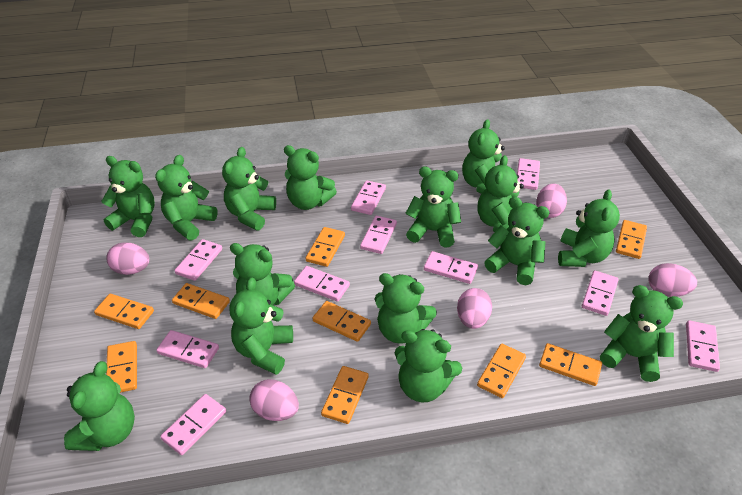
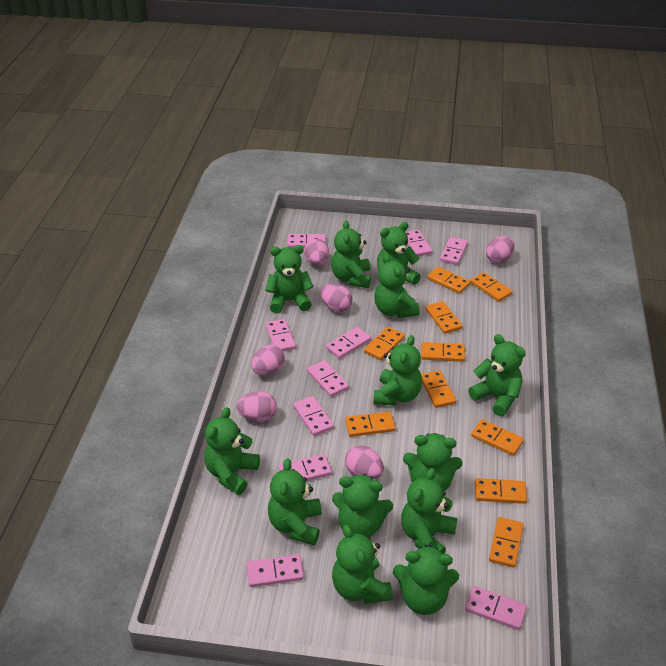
green teddy bear: [64,361,135,451] [101,156,155,237] [155,155,218,240] [222,147,276,230] [229,277,293,375] [230,243,295,305] [284,145,337,210] [375,273,437,344] [395,329,462,403] [405,166,461,247] [462,119,505,194] [478,155,524,232] [484,197,550,285] [558,189,620,267] [600,285,683,382] = 15 -> [204,407,260,495] [265,245,313,313] [268,458,322,545] [331,220,371,288] [332,474,393,537] [332,524,393,604] [374,254,420,318] [374,335,422,406] [377,222,421,285] [393,544,459,615] [401,468,458,554] [403,433,462,492] [468,334,526,417] = 13
orange domino: [94,294,154,329] [106,341,137,393] [172,283,230,319] [305,227,345,267] [313,301,371,342] [321,366,369,424] [477,344,526,398] [539,343,602,386] [616,220,647,259] = 9 -> [345,411,395,437] [364,327,405,360] [421,342,465,362] [421,370,456,408] [425,301,462,334] [427,267,470,294] [470,272,513,302] [471,419,524,456] [475,478,527,504] [489,517,524,568] = 10
pink egg: [106,242,149,275] [249,379,299,421] [457,288,492,329] [536,184,567,218] [649,263,697,297] = 5 -> [236,391,277,422] [252,345,285,375] [304,239,329,266] [320,284,353,312] [345,446,384,480] [486,236,515,263] = 6

